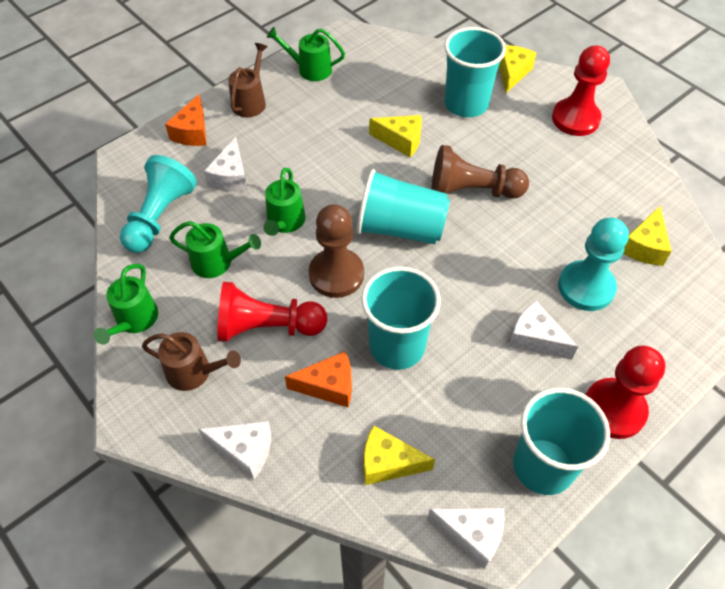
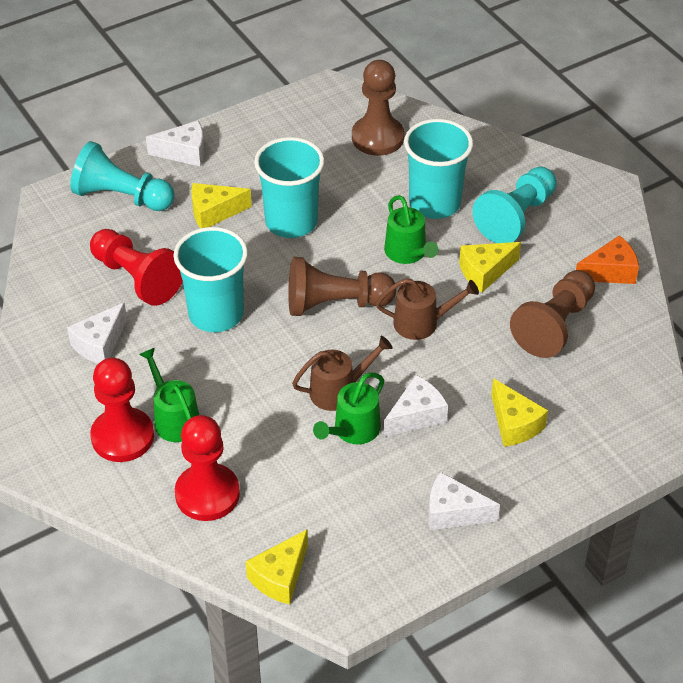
brown pawn: [309,204,364,298] [432,145,529,199] = 2 -> [288,257,396,316] [352,60,404,156] [510,270,595,358] = 3
green watering can: [93,264,158,345] [169,221,261,278] [263,168,306,236] [267,27,345,81] = 4 -> [139,348,199,442] [313,372,384,445] [384,195,438,264] = 3
orange cheese: [165,94,207,146] [285,351,352,407] = 2 -> [576,235,639,284] = 1
turquoise cup: [357,169,450,244] [361,266,441,370] [444,27,506,117] [513,388,610,495] = 4 -> [174,227,248,332] [254,137,325,238] [404,119,473,219] = 3

